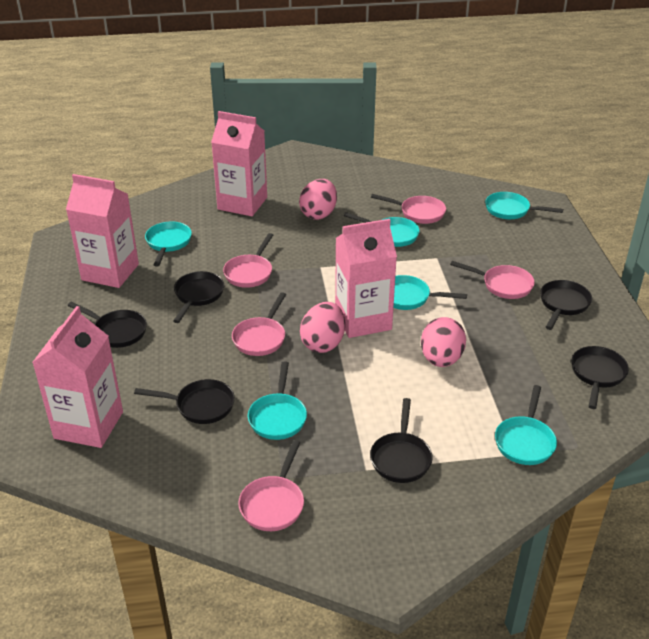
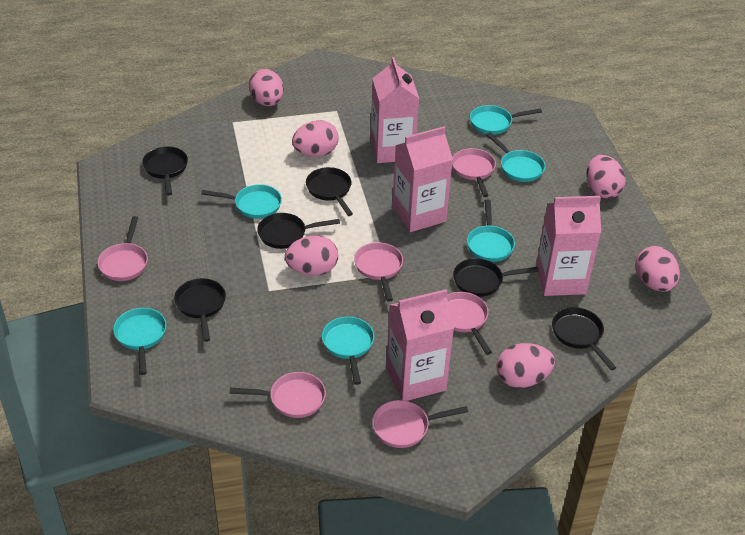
pink egg: [299,179,337,220] [300,302,345,353] [421,317,466,367] = 3 -> [249,69,284,106] [285,235,338,276] [292,120,339,157] [496,343,555,388] [586,155,626,198] [635,246,680,292] = 6
pink pan: [223,233,273,288] [232,292,286,356] [238,440,304,531] [371,194,446,224] [450,261,535,299] = 5 -> [97,216,148,281] [230,372,326,418] [354,242,403,302] [372,400,468,448] [447,292,492,355] [452,148,496,197] = 6

